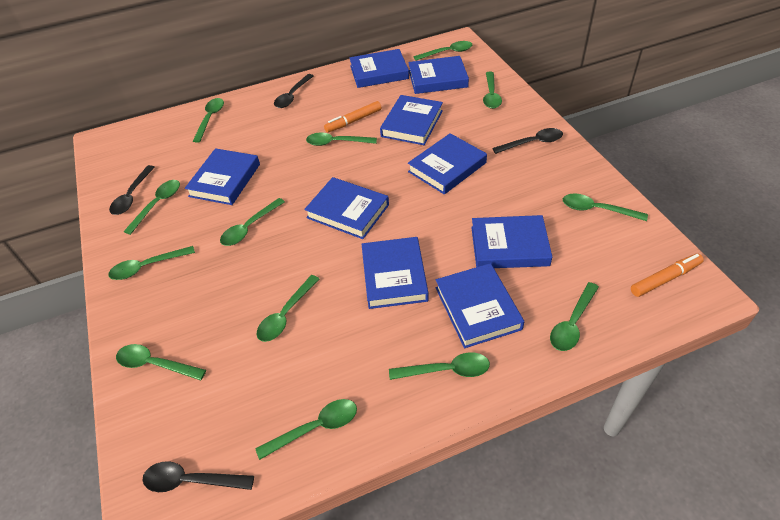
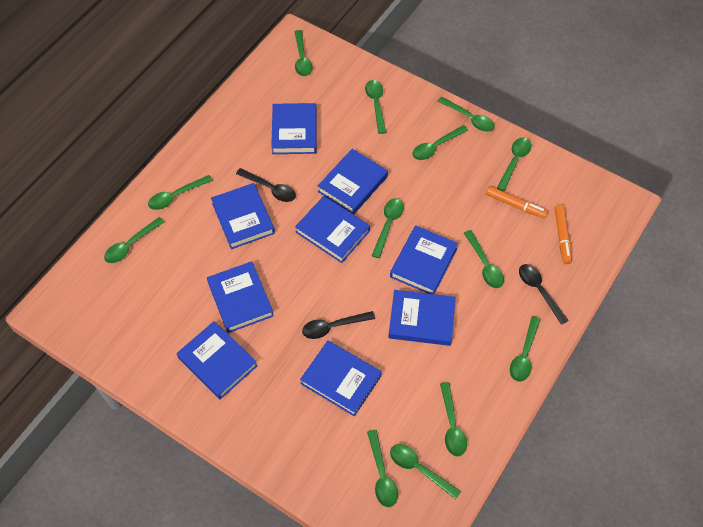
black spoon: [109,165,155,215] [142,461,254,492] [274,74,314,108] [492,128,563,154] = 4 -> [236,168,296,202] [302,311,375,339] [519,264,569,325] = 3

